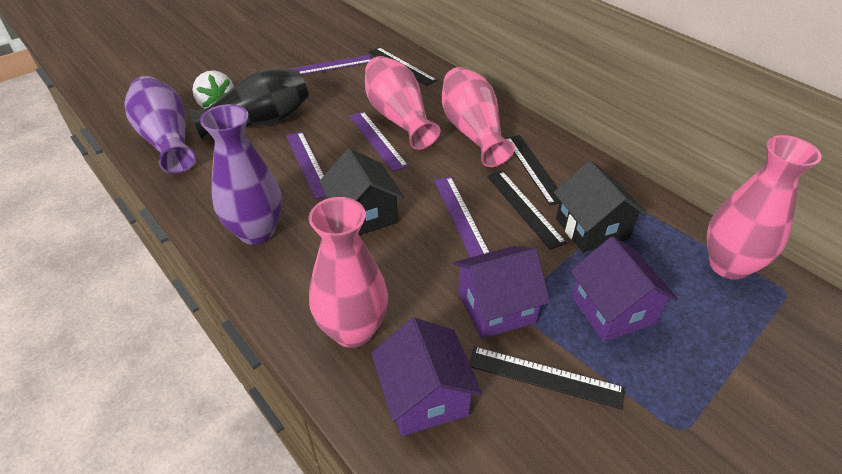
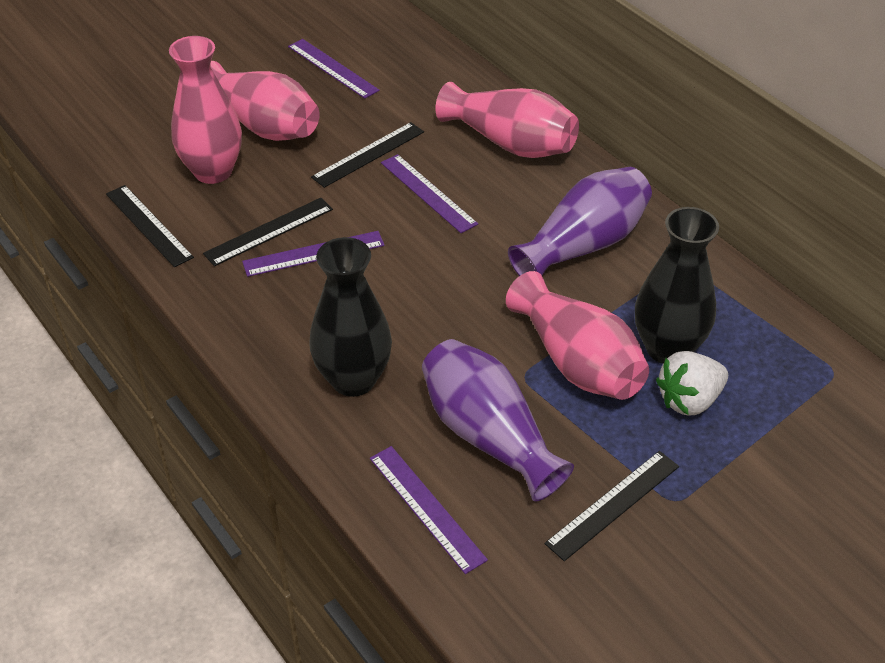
black house: [320,148,404,235] [554,160,647,253] = 2 -> none = 0
black vase: [187,69,309,141] = 1 -> [309,237,392,397] [635,207,719,364] = 2
purple house: [371,318,482,436] [453,246,550,339] [570,236,678,342] = 3 -> none = 0

